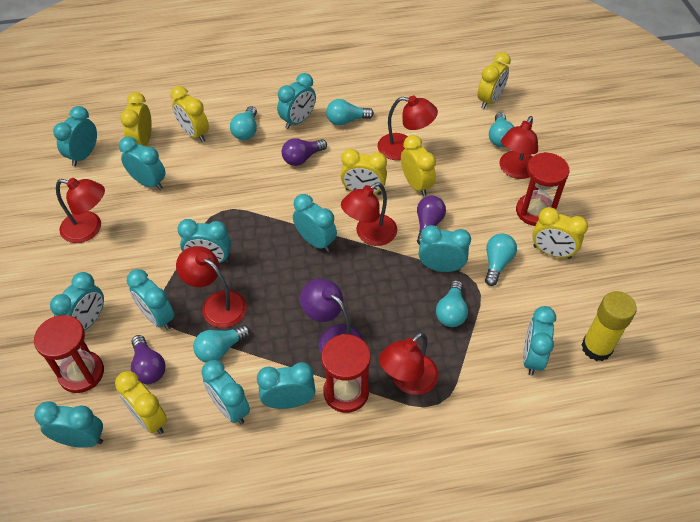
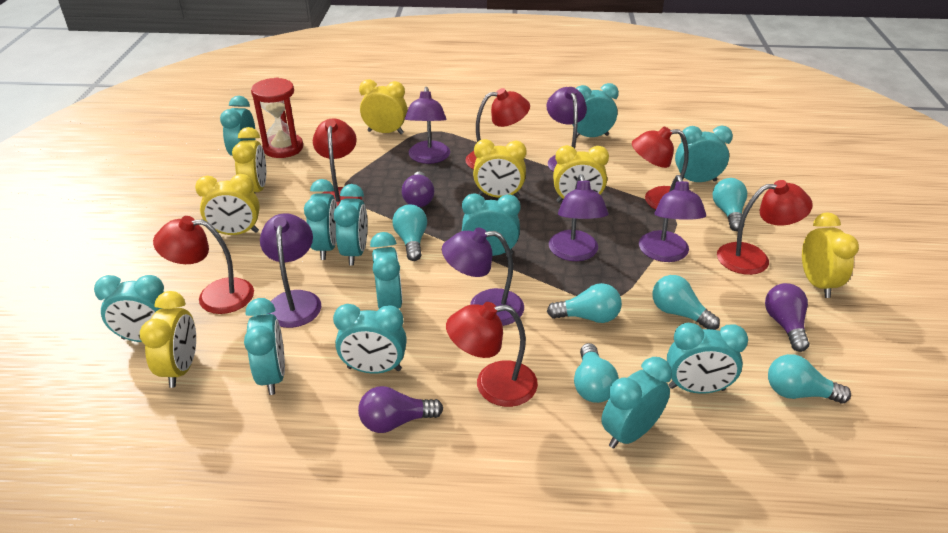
purple lamp: [300,278,364,353] = 1 -> [260,213,321,328] [405,87,450,164] [442,227,524,326] [546,87,587,172] [549,174,609,261] [639,175,706,262] = 6
red hourglass: [34,315,104,393] [321,334,371,413] [516,152,569,226] = 3 -> [251,78,303,158] = 1
yellow glue stick: [582,291,637,361] = 1 -> none = 0

